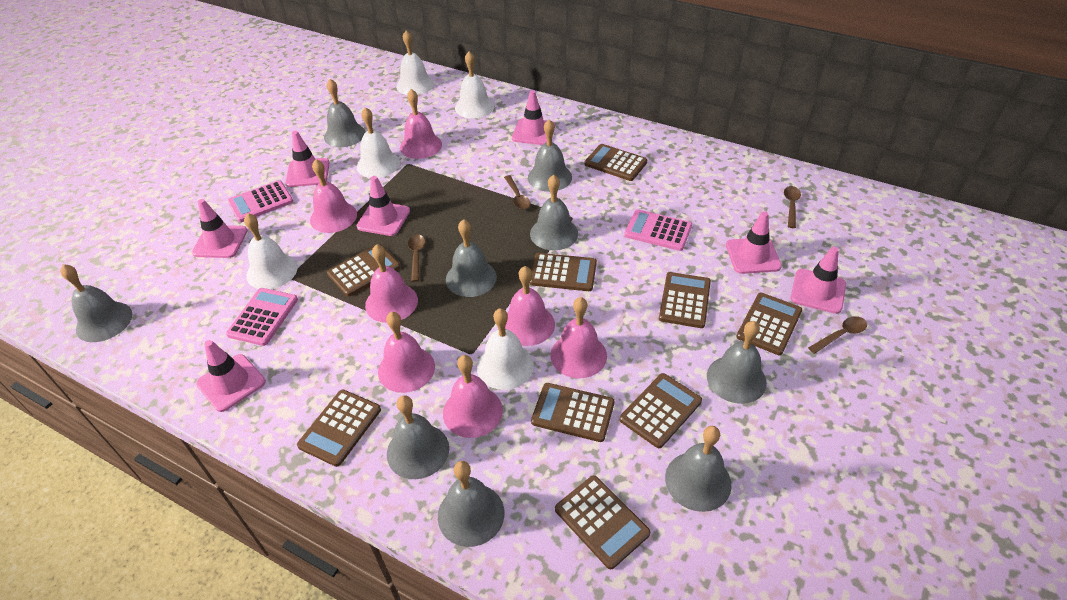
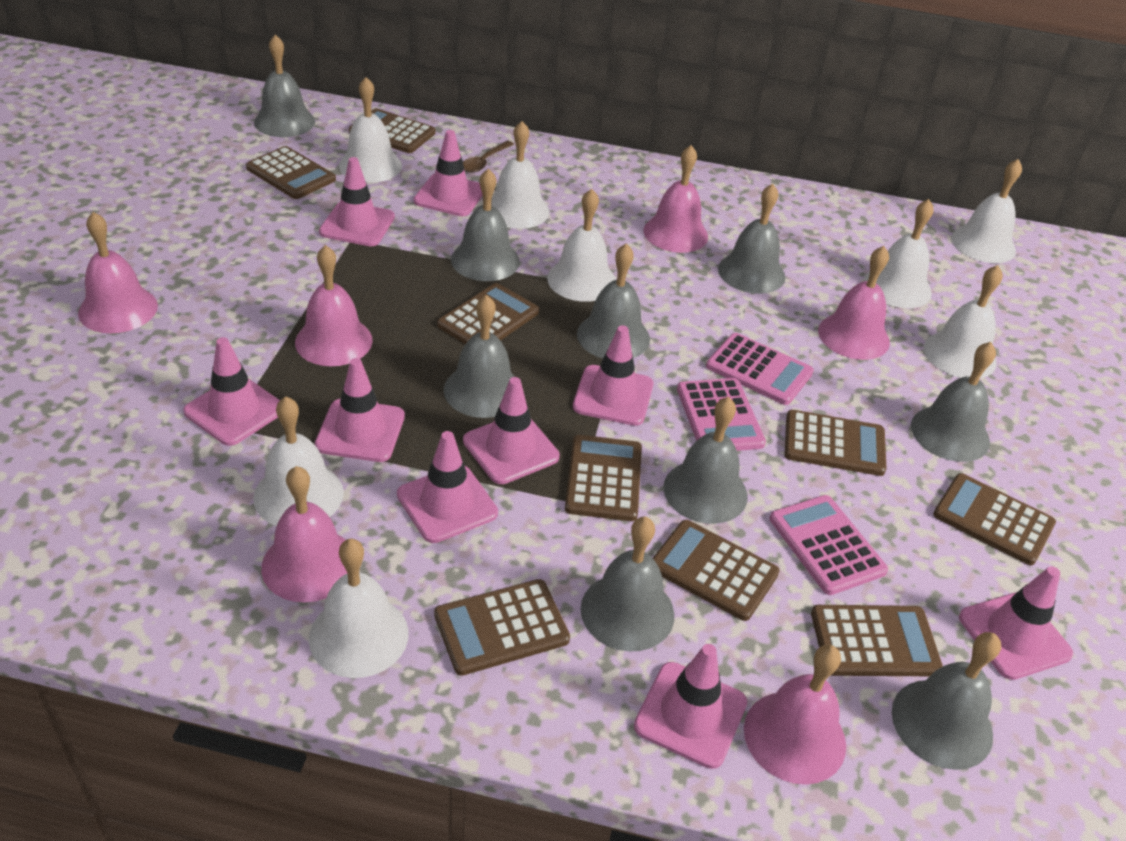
brown spoon: [408,234,425,282] [504,175,530,209] [784,186,801,228] [808,316,867,354] = 4 -> [463,141,514,173] = 1
pink bell: [310,159,357,233] [365,244,418,323] [378,312,435,393] [400,89,442,159] [443,355,503,438] [505,266,555,346] [550,297,607,378] = 7 -> [78,212,158,333] [261,466,347,603] [295,245,373,366] [643,145,708,253] [744,645,846,785] [818,246,890,360] = 6
pink traffic cone: [192,199,248,258] [196,340,266,412] [285,131,329,187] [356,176,410,236] [512,90,555,145] [726,211,782,274] [791,247,846,314] = 7 -> [183,337,280,446] [315,358,405,462] [319,157,395,246] [397,431,498,543] [414,130,483,216] [463,377,560,484] [573,326,653,426] [634,644,747,769] [959,566,1074,680] = 9
white bell: [244,213,298,289] [357,107,400,178] [396,30,434,95] [455,52,494,119] [477,309,534,390] = 5 -> [253,396,344,526] [309,539,408,678] [339,77,402,183] [491,121,550,229] [547,189,616,302] [864,199,933,308] [924,265,1003,379] [951,159,1022,263] = 8

